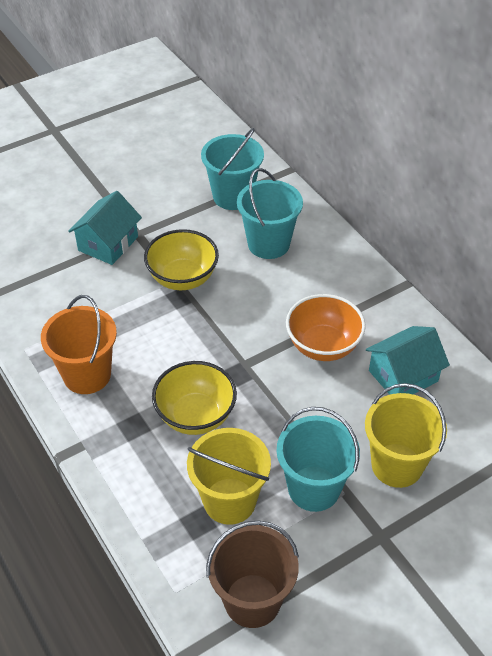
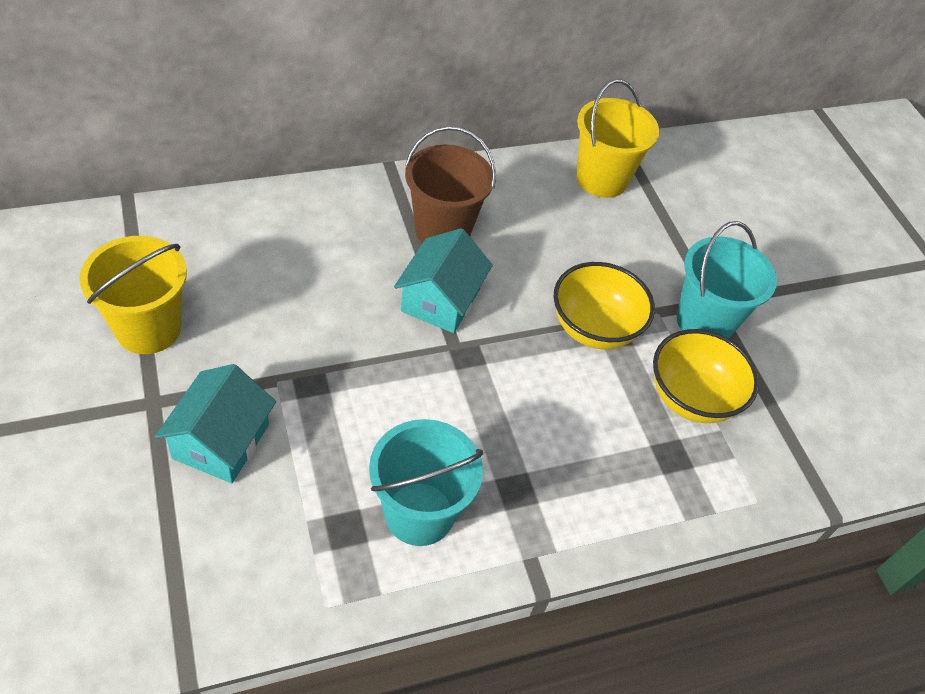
orange bowl: [286,294,366,361] = 1 -> none = 0
orange bucket: [41,295,117,394] = 1 -> none = 0
turquoise bucket: [201,128,264,210] [237,168,303,259] [276,407,360,512] = 3 -> [369,419,483,546] [677,221,777,338] = 2

